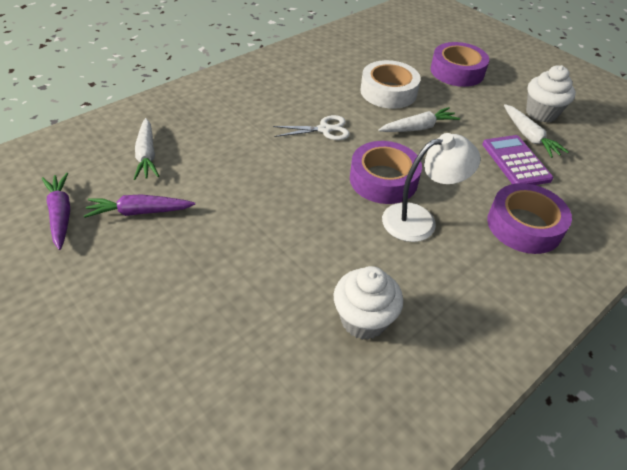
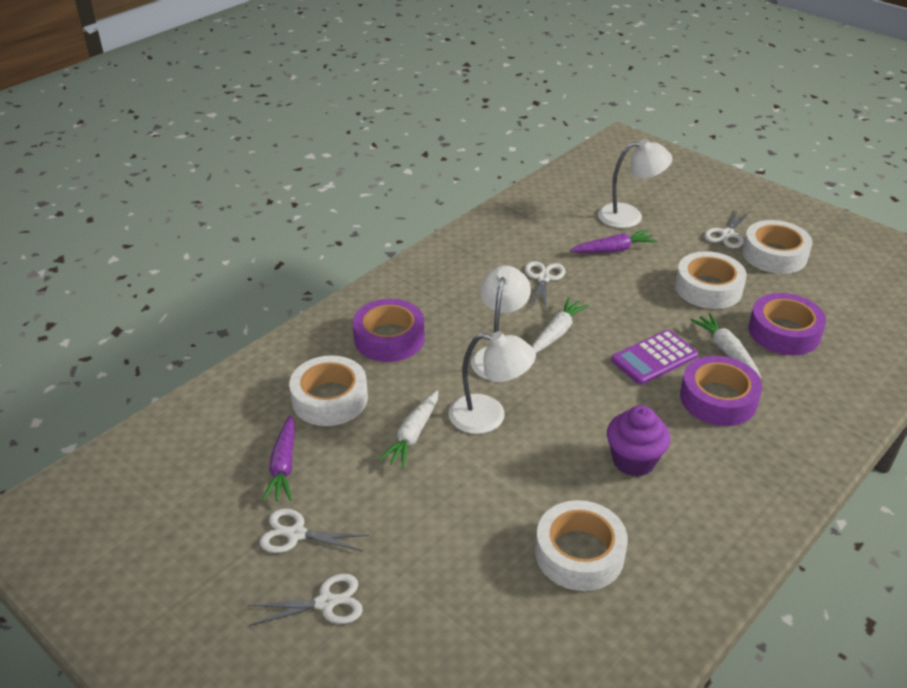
purple cupcake: none = 0 -> [607,405,670,477] = 1
white cupcake: [334,266,403,340] [526,65,576,122] = 2 -> none = 0
white lamp: [382,133,481,242] = 1 -> [449,331,536,434] [471,266,531,380] [598,139,672,228] = 3
white scissors: [273,115,350,140] = 1 -> [248,574,363,626] [260,508,369,553] [525,261,566,309] [704,208,750,248] = 4
white tape: [360,60,421,109] = 1 -> [289,355,368,426] [535,500,628,591] [675,251,747,309] [742,220,812,274] = 4

